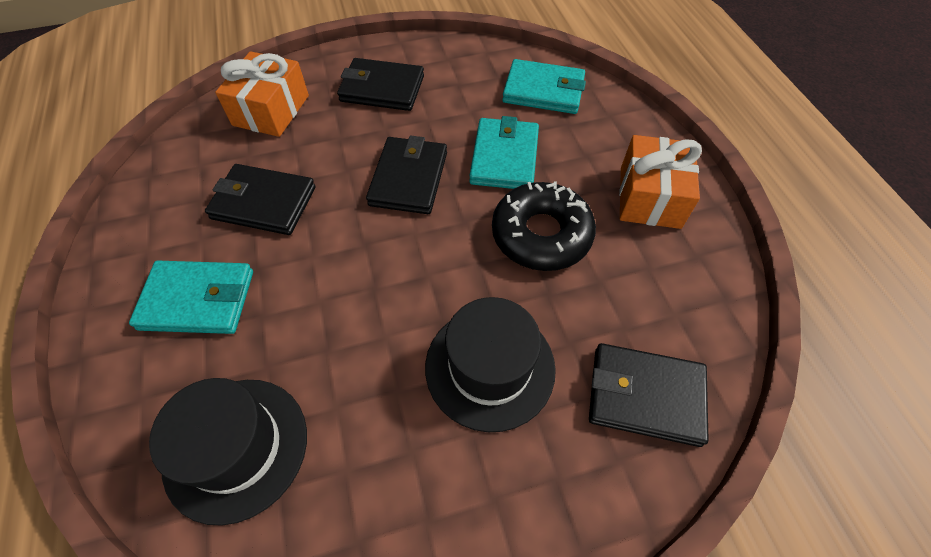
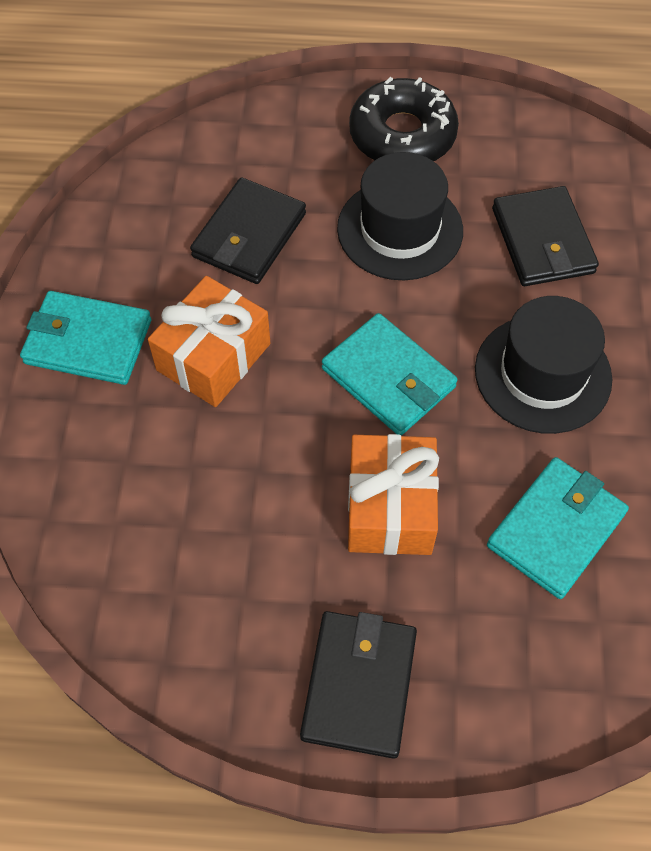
black wallet: [205,164,316,235] [337,58,424,111] [366,136,447,214] [589,343,709,447] = 4 -> [190,177,306,284] [300,611,417,759] [492,186,599,286] = 3

